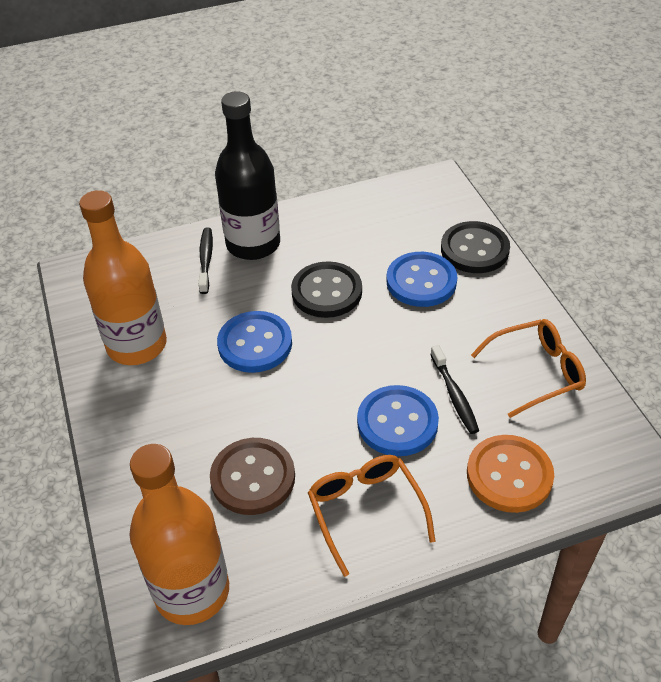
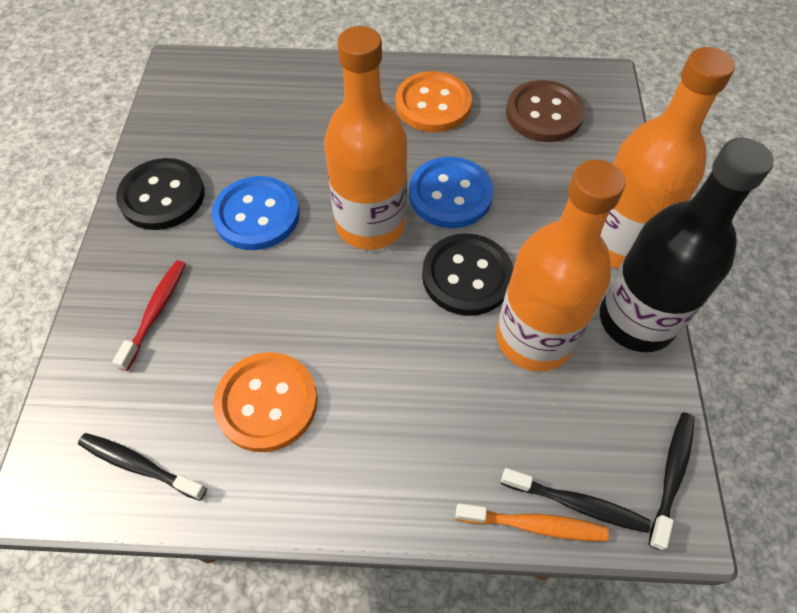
black toothbrush: [199,227,213,294] [430,345,479,434] = 2 -> [78,433,207,501] [501,468,651,533] [649,412,694,551] = 3
blue button: [217,311,292,373] [357,385,439,456] [386,252,457,307] = 3 -> [212,176,300,250] [409,157,493,228] = 2
orange bottle: [79,190,167,365] [129,444,229,625] = 2 -> [324,26,407,250] [496,159,625,372] [601,47,735,269] = 3
orange button: [467,435,554,513] = 1 -> [213,352,317,452] [396,71,472,132] = 2
orange glasses: [308,455,436,577] [471,319,586,418] = 2 -> none = 0
orange toothbrush: none = 0 -> [455,503,609,541] = 1
red toothbrush: none = 0 -> [112,260,186,371] = 1

